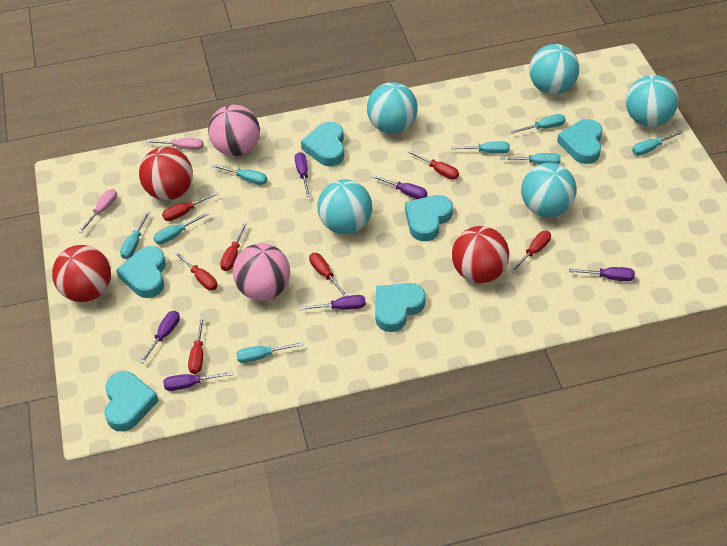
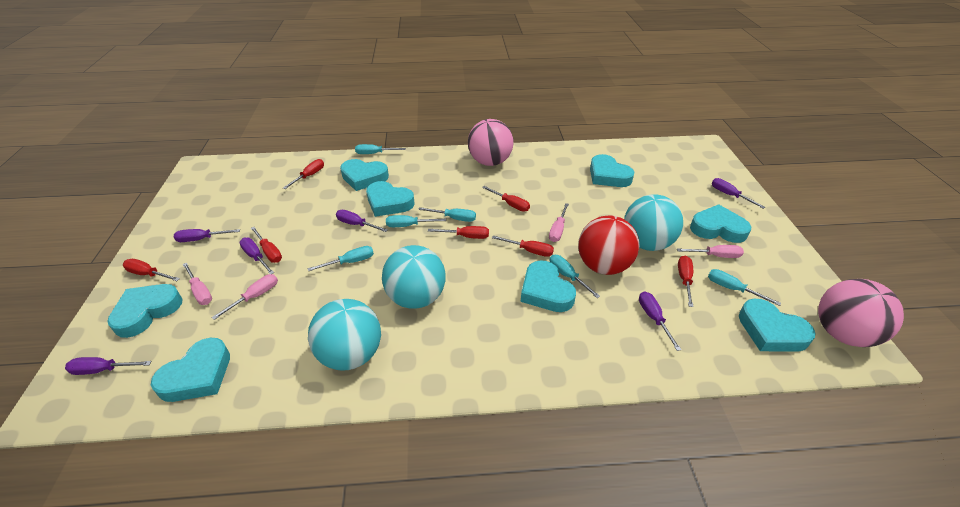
pink screwdriver: [78,189,117,233] [146,138,203,150] = 2 -> [182,263,212,305] [211,274,278,320] [549,203,569,242] [677,245,744,258] = 4
red ball: [52,245,111,302] [139,147,193,200] [452,226,509,283] = 3 -> [578,215,640,275] = 1
turquoise ball: [317,179,372,234] [367,82,418,134] [521,163,577,217] [529,44,579,94] [626,75,678,127] = 5 -> [308,299,381,371] [382,245,446,309] [624,194,683,251] = 3
turquoise heart: [104,371,159,431] [116,246,166,298] [301,122,344,166] [375,283,426,332] [405,195,453,241] [557,119,602,164] = 6 -> [107,284,182,338] [151,338,230,402] [340,159,389,191] [366,181,414,217] [521,260,576,312] [590,154,634,187] [690,204,751,243] [739,299,816,352] = 8
turquoise screwdriver: [120,211,150,259] [153,212,209,244] [212,164,267,185] [236,342,304,363] [451,141,510,154] [501,153,561,164] [511,114,566,134] [632,130,684,155] = 8 -> [307,246,374,271] [355,144,406,154] [386,215,446,227] [418,207,476,222] [550,255,600,298] [708,269,781,306] = 6

